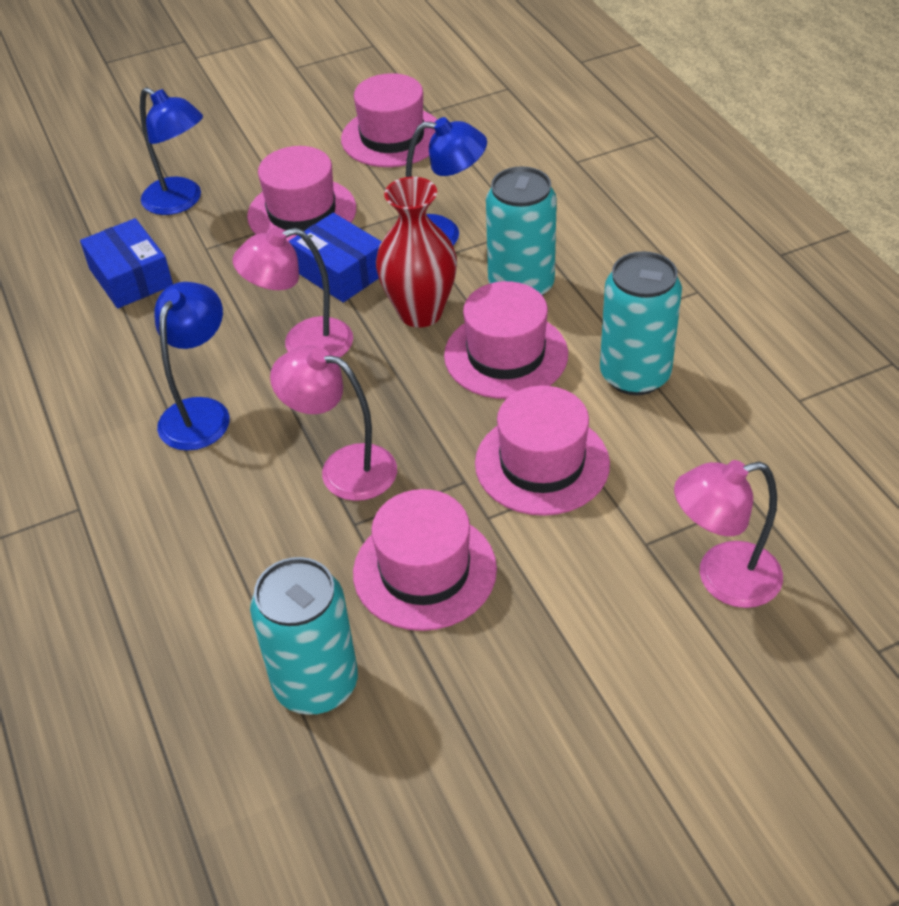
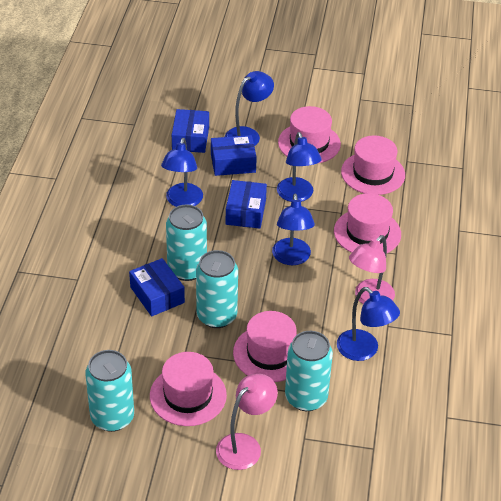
blue box: [80,218,173,308] [288,213,382,303] = 2 -> [129,258,185,316] [172,109,209,153] [211,135,257,176] [226,180,267,228] = 4
blue lamp: [140,87,203,215] [155,282,230,451] [406,117,487,245] = 3 -> [161,138,203,207] [225,71,274,146] [272,193,315,265] [277,132,322,202] [337,287,400,361] = 5
pink lamp: [233,227,353,358] [270,345,397,501] [674,460,783,608] = 3 -> [216,374,278,470] [349,235,395,304] = 2
red vase: [376,177,457,328] = 1 -> none = 0
turquoise can: [250,557,358,715] [486,166,557,296] [600,251,682,395] = 3 -> [85,350,134,432] [166,204,207,281] [196,250,238,328] [285,331,333,411] = 4

